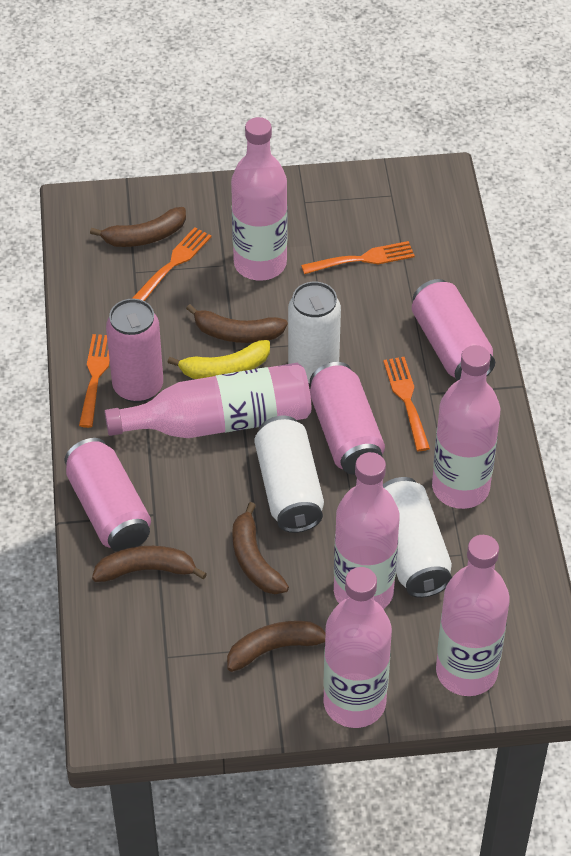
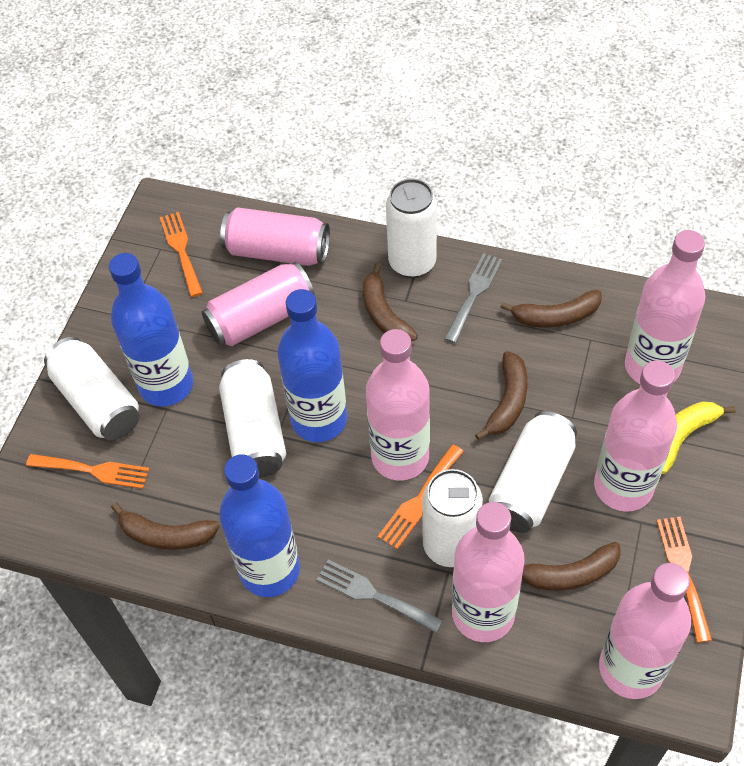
blue bottle: none = 0 -> [109,253,193,407] [219,454,300,597] [278,289,347,442] = 3
grey fork: none = 0 -> [316,560,443,633] [444,253,502,343] = 2
pink bottle: [105,363,311,438] [231,117,287,281] [323,567,392,728] [334,452,400,609] [432,345,500,509] [436,535,510,696] = 6 -> [366,329,430,481] [452,502,525,642] [594,360,677,512] [599,563,691,699] [625,230,706,384] = 5
pink can: [64,438,151,552] [106,299,163,403] [310,362,385,475] [412,279,495,381] = 4 -> [202,262,315,346] [220,207,330,266] = 2
white can: [255,416,324,533] [288,282,341,385] [383,477,452,598] = 3 -> [44,337,140,441] [219,359,286,478] [386,179,437,278] [422,469,483,567] [489,411,577,533] = 5

